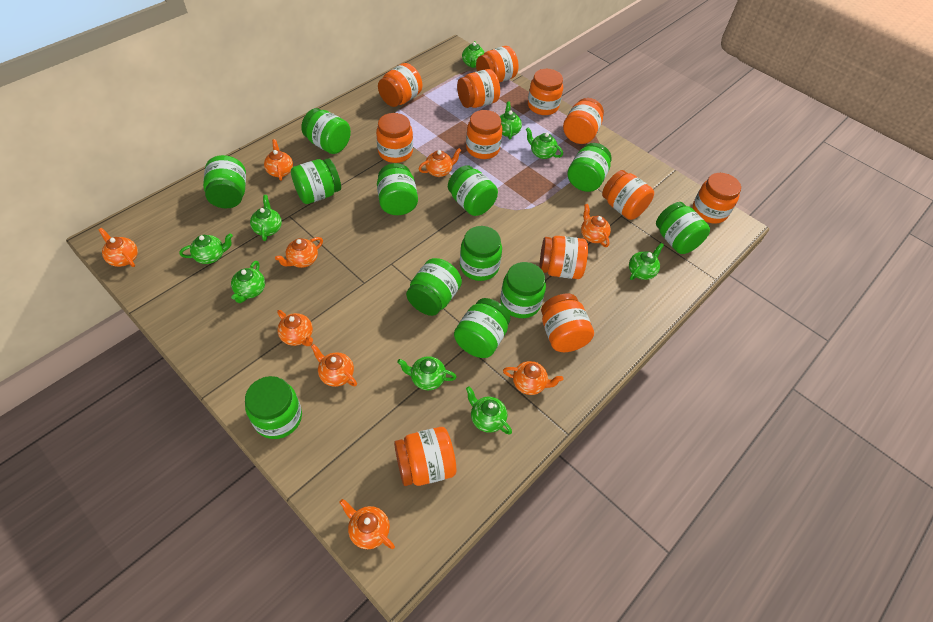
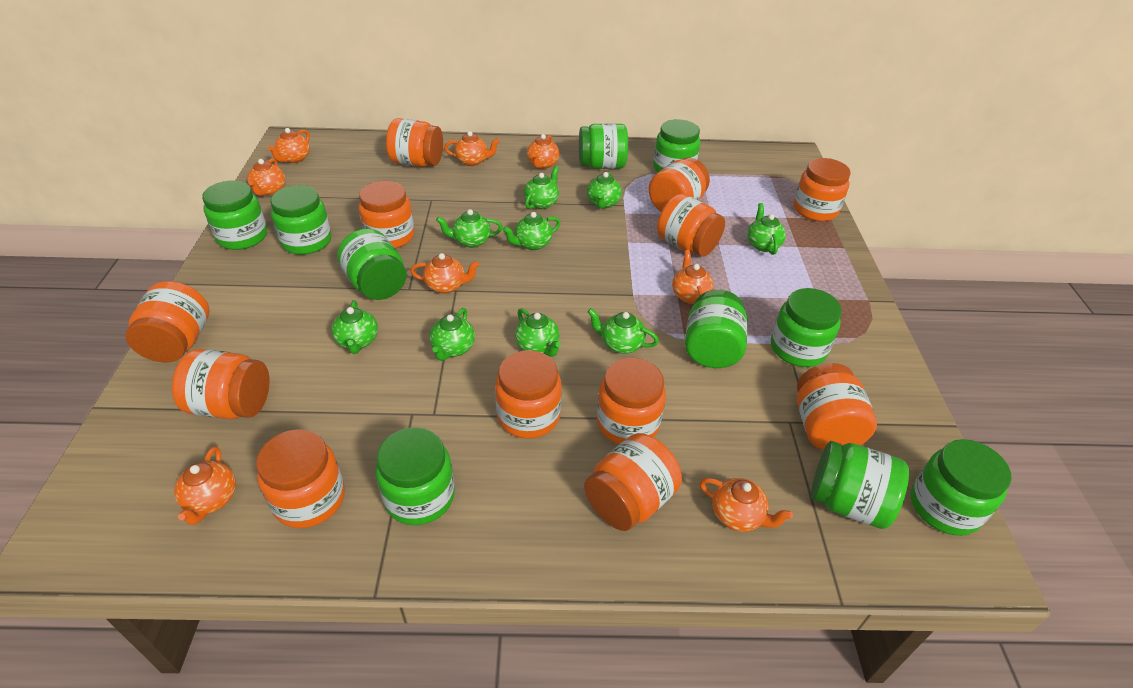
green jar: [203,155,246,208] [245,376,302,439] [291,158,341,204] [301,108,351,154] [377,163,418,215] [406,258,462,316] [448,165,498,216] [454,298,511,358] [460,226,502,281] [500,262,546,318] [568,143,611,192] [656,202,710,254] = 12 -> [202,181,267,250] [270,185,332,255] [337,228,407,300] [376,427,455,525] [579,123,628,169] [653,119,701,172] [685,290,748,368] [771,288,842,367] [811,441,909,529] [910,439,1012,536] = 10
orange teapot: [98,228,138,267] [264,139,293,181] [275,237,323,268] [277,310,313,346] [311,344,357,387] [339,499,395,549] [419,148,462,177] [503,361,563,395] [581,204,611,247] = 9 -> [174,447,236,525] [247,158,285,196] [268,128,310,163] [410,253,479,294] [444,131,500,166] [527,134,560,169] [672,250,714,304] [700,478,793,532] = 8

